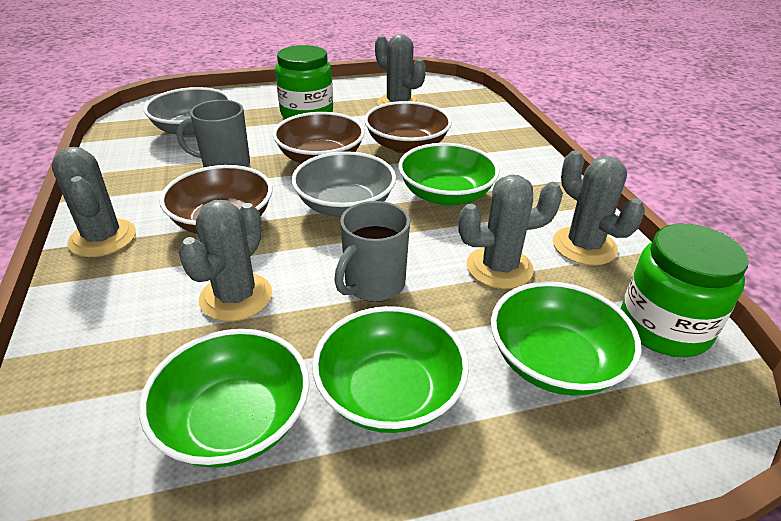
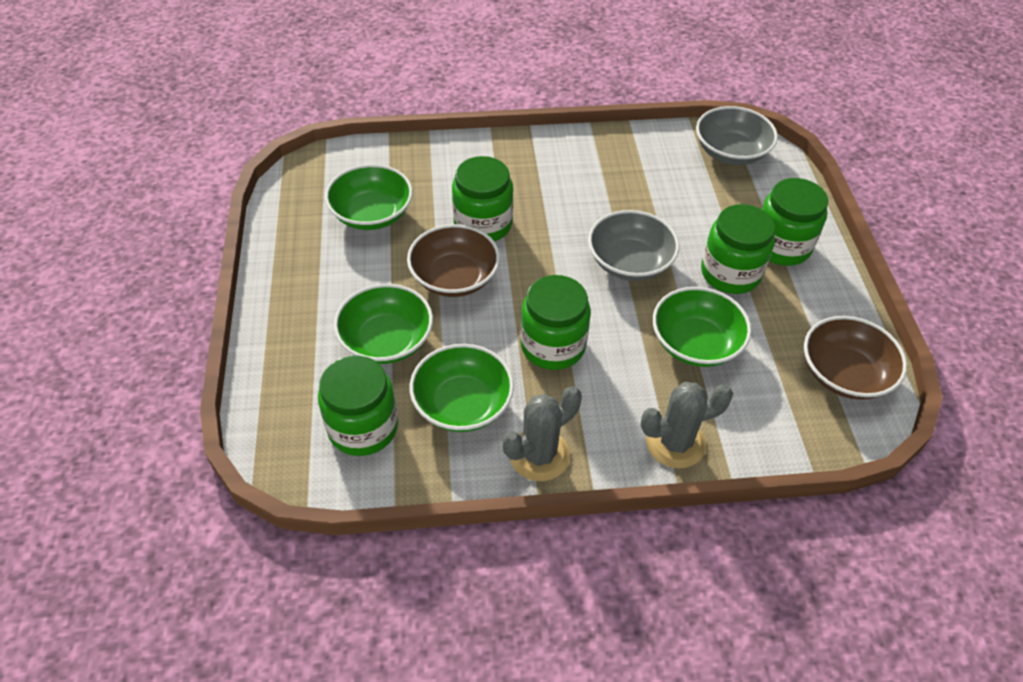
brown bowl: [159,165,272,234] [273,112,365,163] [364,101,452,154] = 3 -> [407,224,500,297] [804,316,907,400] = 2
green jar: [275,45,333,119] [621,224,749,357] = 2 -> [318,356,398,456] [452,156,513,241] [520,275,591,370] [701,204,775,294] [762,178,828,266] = 5
grey cactus: [52,147,136,257] [178,200,272,321] [375,34,426,105] [458,174,563,289] [553,150,645,265] = 5 -> [503,386,582,481] [641,382,733,468] = 2
grey mug: [176,100,250,167] [334,201,410,302] = 2 -> none = 0

